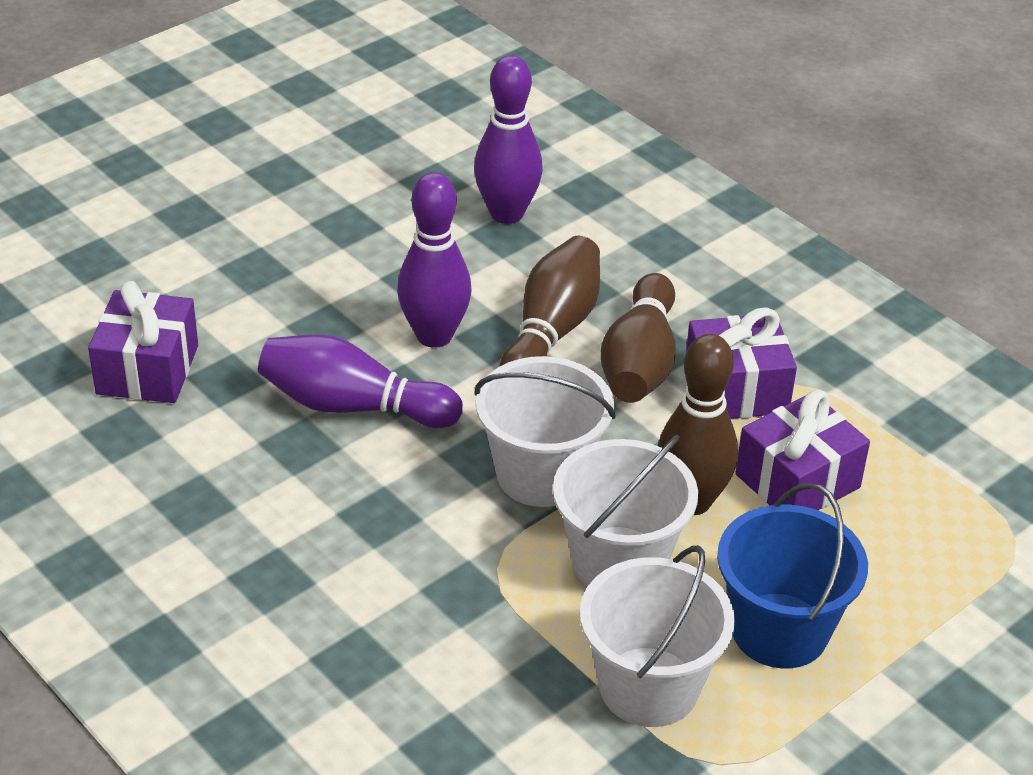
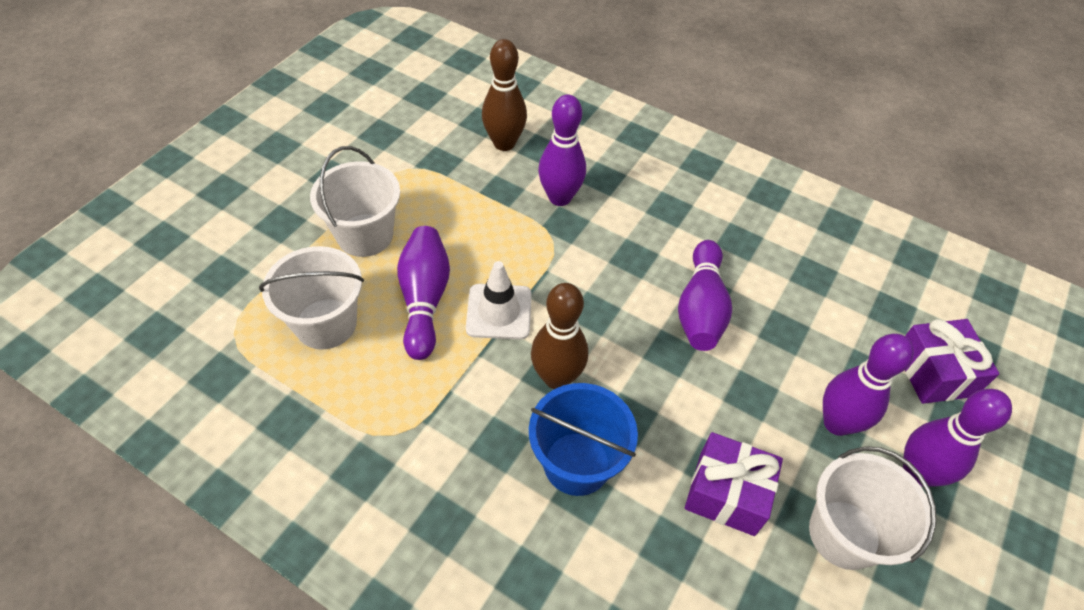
brown bowling pin: [499,236,600,367] [601,273,676,403] [658,334,738,515] = 3 -> [482,39,527,151] [531,283,588,389] = 2
purple bowling pin: [258,334,463,428] [397,172,472,348] [474,55,543,224] = 3 -> [397,226,450,360] [538,95,586,206] [678,240,732,351] [823,334,914,436] [903,389,1012,487] = 5
purple gift: [88,281,198,403] [686,308,797,419] [736,390,870,510] = 3 -> [685,432,783,536] [905,319,999,404] = 2
white traffic cone: none = 0 -> [466,261,532,339] = 1

